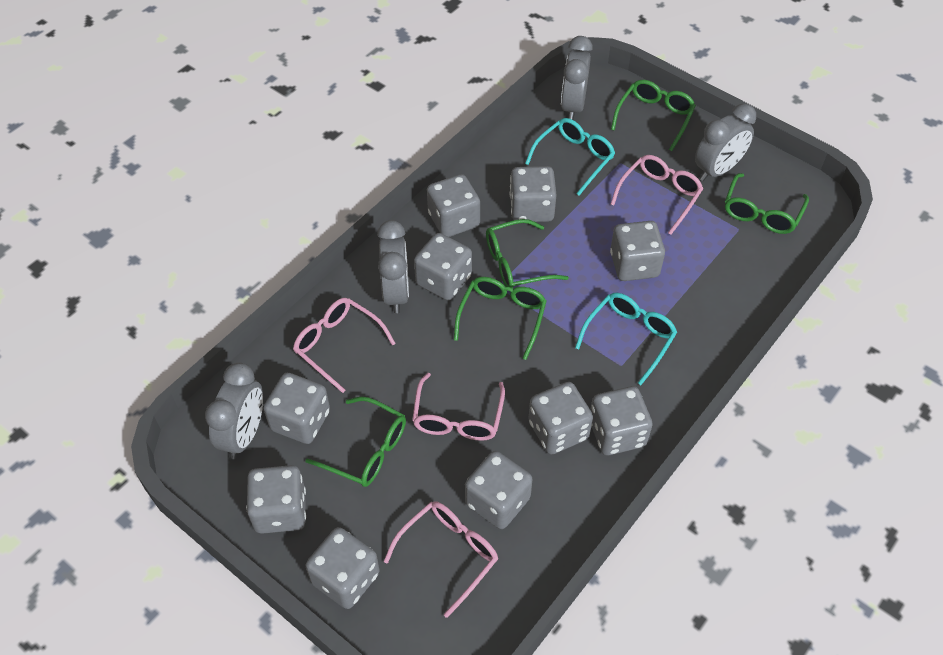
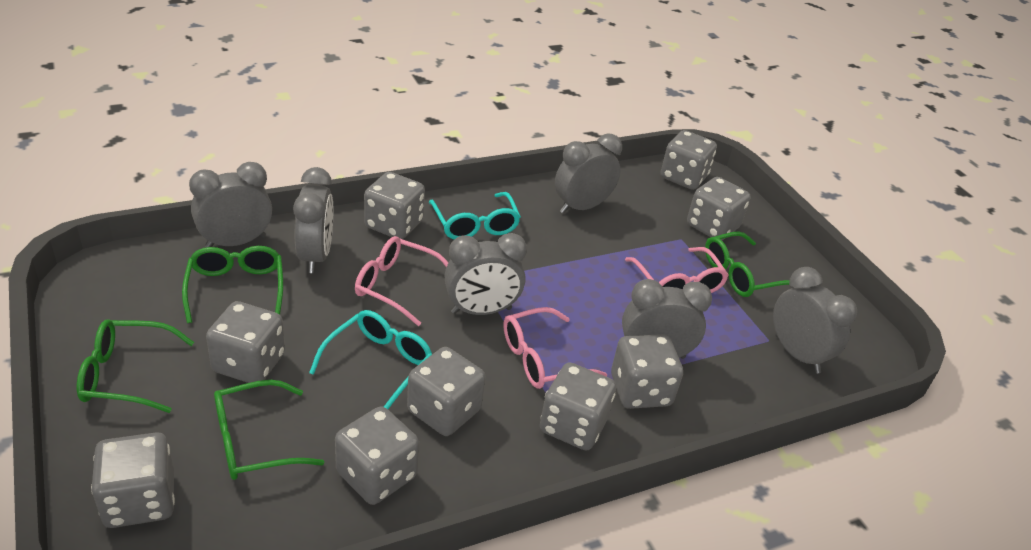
green glasses: [305,397,406,487] [454,277,547,360] [486,219,569,288] [611,80,696,151] [725,173,809,234] = 5 -> [77,319,194,413] [182,246,283,323] [214,380,324,480] [705,231,790,297] = 4
grey clock: [205,363,263,459] [377,220,409,313] [561,36,593,120] [695,104,756,181] = 4 -> [189,162,272,247] [293,167,333,273] [444,233,527,315] [555,134,622,214] [622,279,712,359] [773,267,857,373] = 6
grey dice: [246,465,306,534] [263,373,330,444] [306,527,380,609] [414,233,472,300] [427,174,480,237] [465,451,532,529] [510,166,557,222] [528,382,593,454] [590,386,652,455] [610,221,665,281] = 10 -> [91,432,175,528] [206,301,285,383] [335,406,419,505] [364,172,425,239] [407,347,486,436] [540,362,616,451] [611,334,683,409] [660,130,717,190] [687,177,750,240] = 9
pink glasses: [293,298,396,393] [384,501,498,618] [412,373,505,441] [611,155,703,235] = 4 -> [355,236,448,326] [503,307,607,389] [625,247,729,293] = 3

